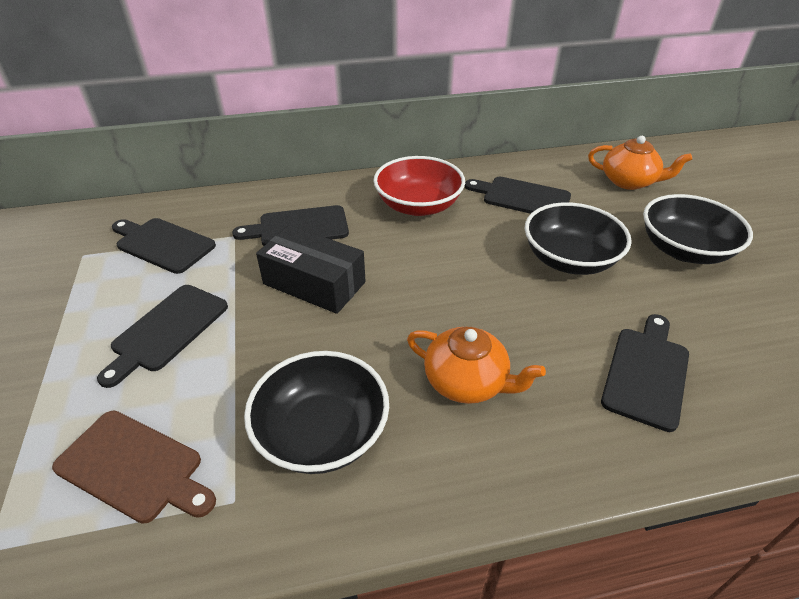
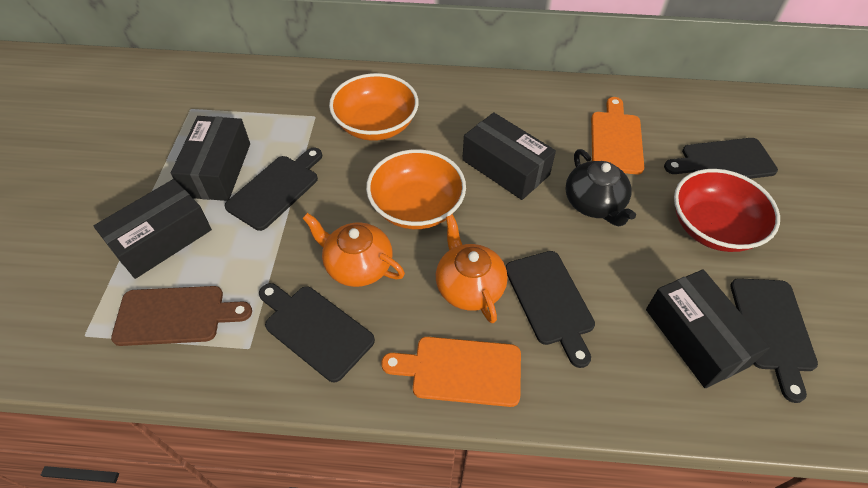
black bowl: [244,351,389,474] [525,202,632,275] [643,194,753,264] = 3 -> none = 0
black box: [256,225,366,314] = 1 -> [94,179,212,279] [171,116,250,201] [462,112,556,200] [646,269,770,388] = 4
black teapot: none = 0 -> [565,149,636,226] = 1
orange bowl: none = 0 -> [329,73,419,141] [366,149,466,229] = 2
orange cutting board: none = 0 -> [381,337,521,407] [591,97,644,175] = 2

